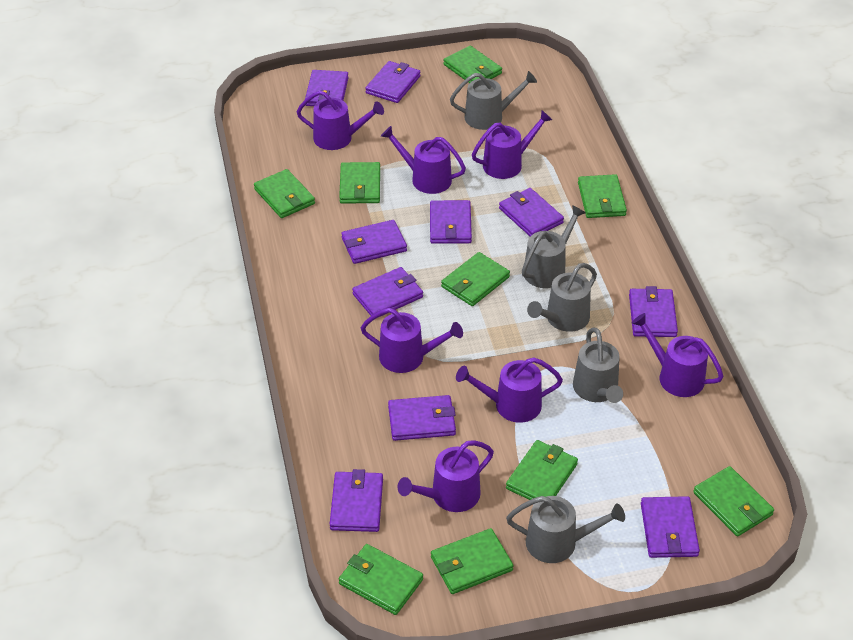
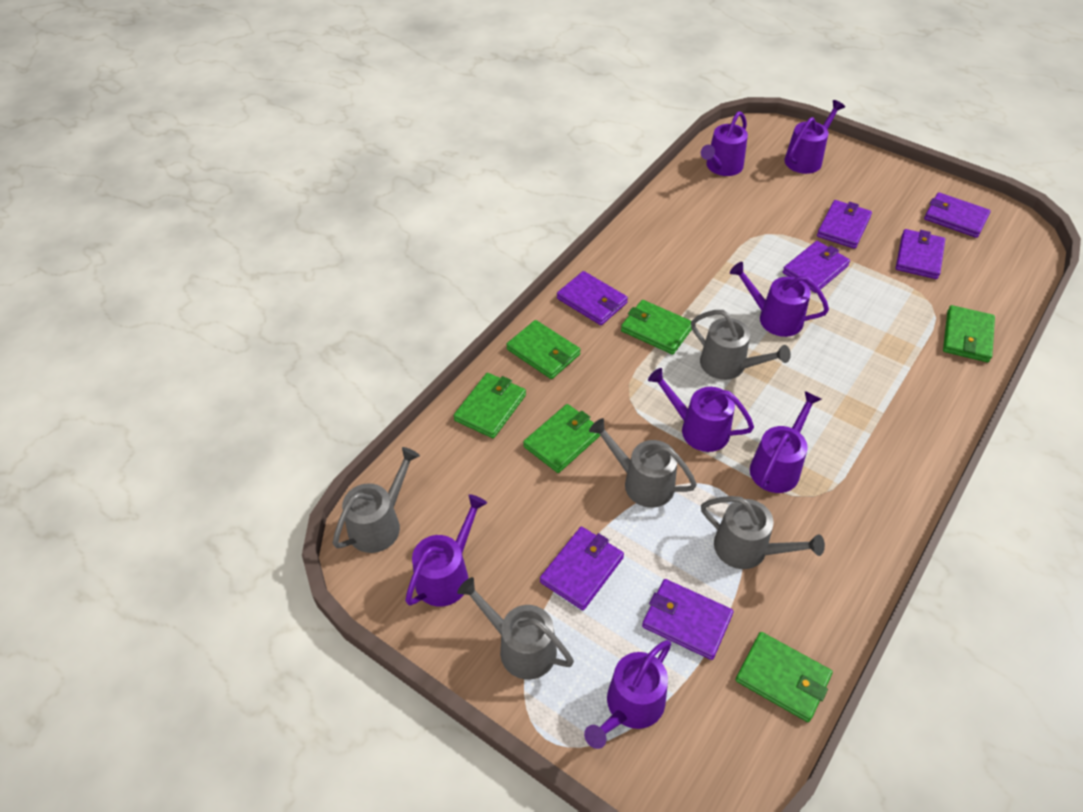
green wallet: [254,169,315,218] [339,162,380,204] [339,544,423,615] [431,528,514,594] [441,252,510,306] [443,46,502,83] [506,440,578,500] [578,174,627,218] [693,466,774,536] = 9 -> [454,373,526,438] [506,320,581,379] [523,404,601,473] [621,300,692,355] [736,632,833,722] [943,305,995,362] = 6
purple wallet: [305,70,349,106] [330,469,383,532] [341,220,407,264] [352,267,423,318] [366,61,421,103] [388,395,456,441] [430,200,472,243] [499,188,564,237] [629,286,678,337] [641,496,700,558] = 10 -> [540,527,624,610] [557,271,628,325] [642,579,734,660] [783,241,850,293] [817,200,872,249] [896,229,945,279] [924,192,991,238] = 7

